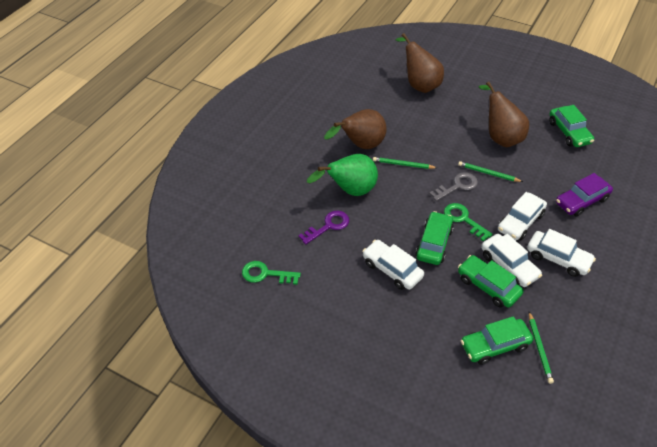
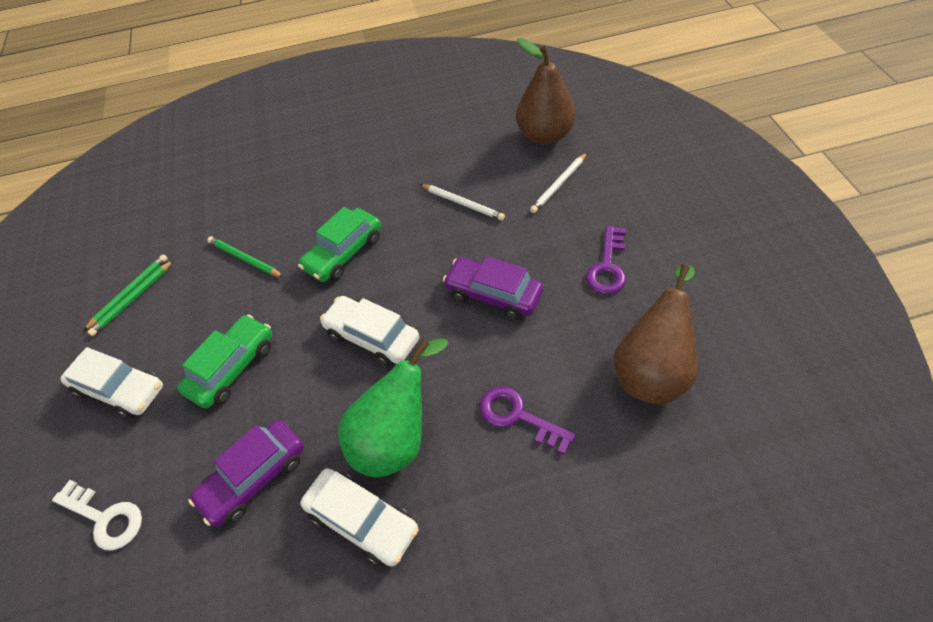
brown pear: [324,109,387,149] [396,33,444,93] [479,82,529,147] = 3 -> [516,38,576,145] [614,264,698,404] = 2
green car: [416,211,454,265] [458,255,524,308] [461,316,533,365] [549,105,594,147] = 4 -> [177,314,272,409] [298,207,381,282] = 2
green key: [242,261,301,285] [444,203,493,242] = 2 -> none = 0
grey key: [429,172,478,201] = 1 -> none = 0
purple car: [556,173,613,217] = 1 -> [188,420,304,527] [443,256,543,320] = 2
purple key: [298,211,349,244] = 1 -> [479,386,576,454] [586,226,626,294] = 2
white car: [362,240,424,290] [481,234,542,287] [498,192,547,240] [527,229,596,277] = 4 -> [60,347,163,418] [300,468,419,567] [320,296,419,366] = 3
white key: none = 0 -> [52,480,142,550] = 1
white pencil: none = 0 -> [420,184,505,220] [530,153,587,213] = 2

